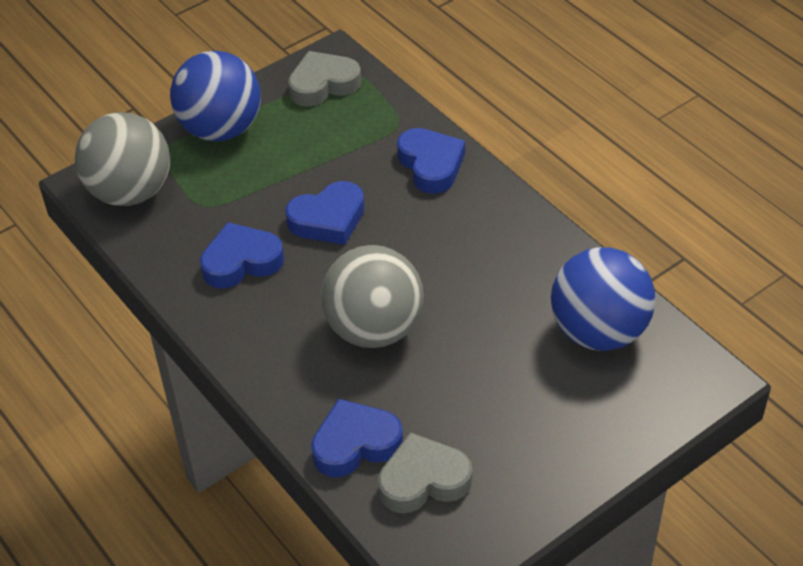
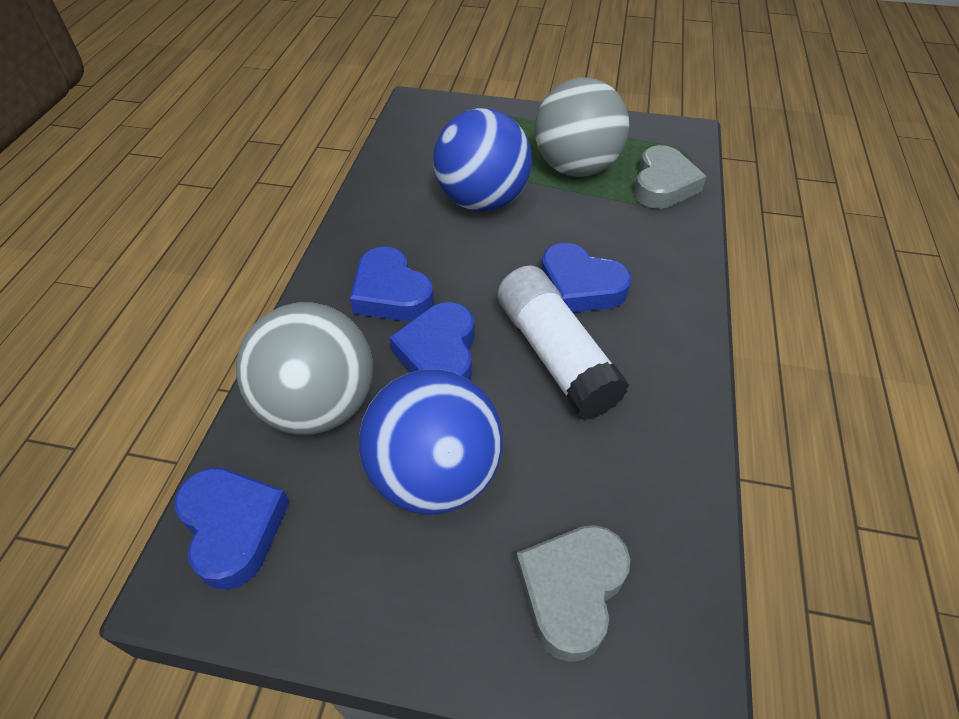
white glue stick: none = 0 -> [498,265,629,419] = 1

